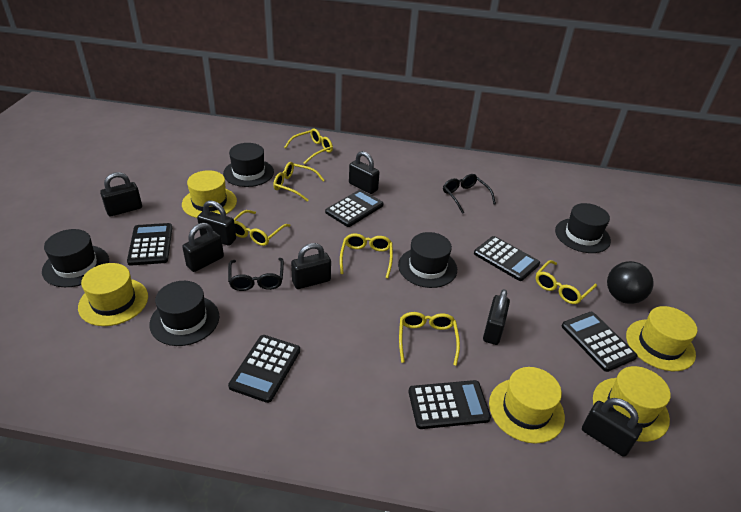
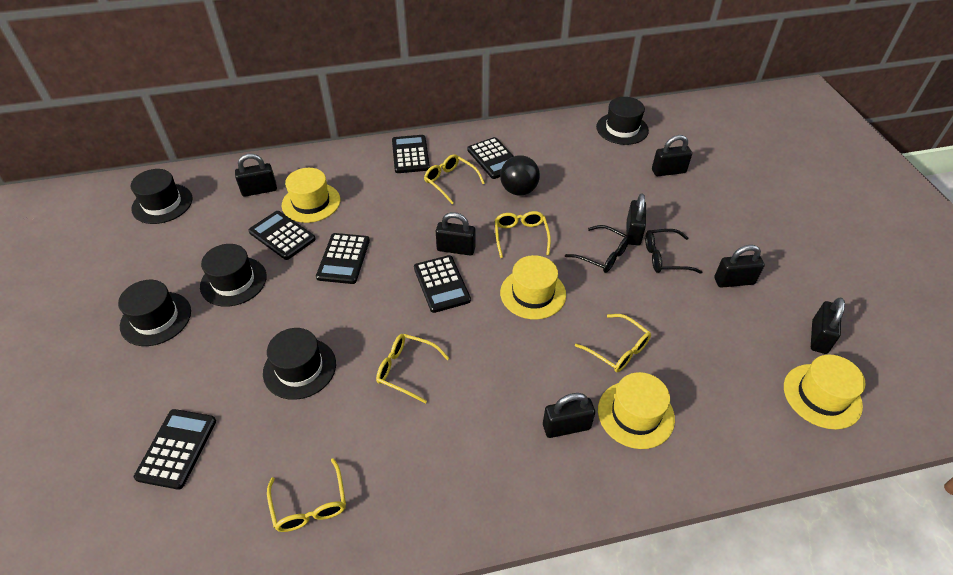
yellow glasses: [234,210,290,246] [273,162,325,202] [284,128,333,164] [340,234,393,278] [399,312,460,366] [535,260,597,304] = 6 -> [267,458,346,532] [376,334,449,404] [424,154,485,204] [495,211,551,258] [575,314,651,372] = 5
yellow hat: [78,263,148,326] [182,170,237,218] [489,367,565,444] [593,366,671,442] [626,306,697,371] = 5 -> [282,168,340,223] [500,255,566,320] [598,372,675,449] [784,355,866,429] = 4

